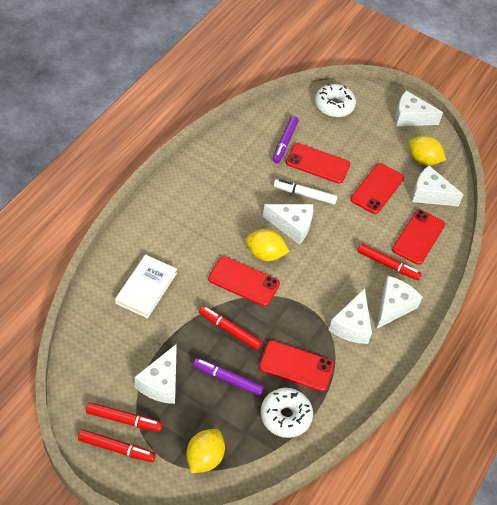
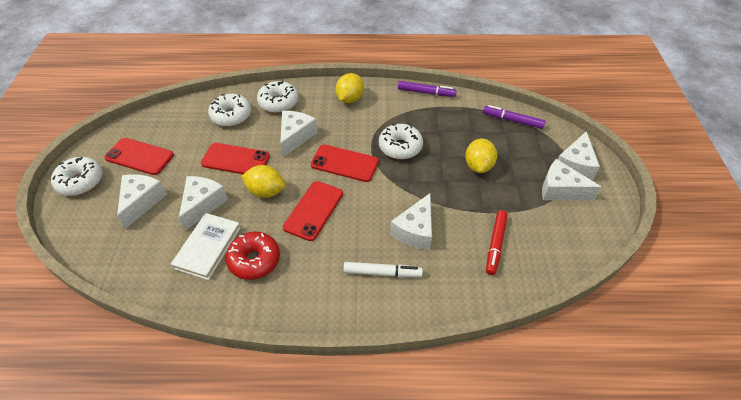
red donut: none = 0 -> [226,232,280,280] = 1
red marker: [78,429,156,462] [86,402,163,432] [199,306,263,350] [357,243,422,280] = 4 -> [486,210,508,275] = 1
red phone: [208,256,280,306] [259,340,334,392] [286,143,350,184] [350,163,404,214] [392,209,445,265] = 5 -> [104,138,174,175] [201,143,270,174] [283,181,343,241] [311,145,379,182] = 4
white donut: [261,388,313,438] [315,84,356,117] = 2 -> [51,157,103,196] [208,94,251,127] [257,81,298,113] [379,124,423,159] = 4

